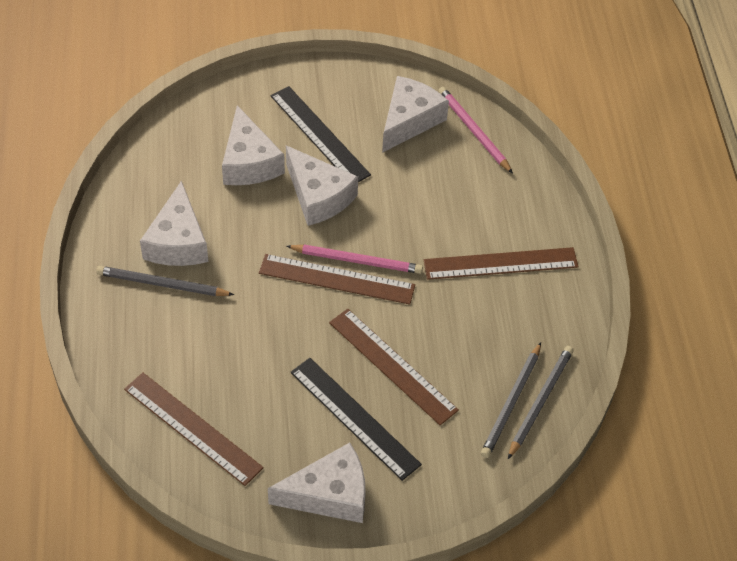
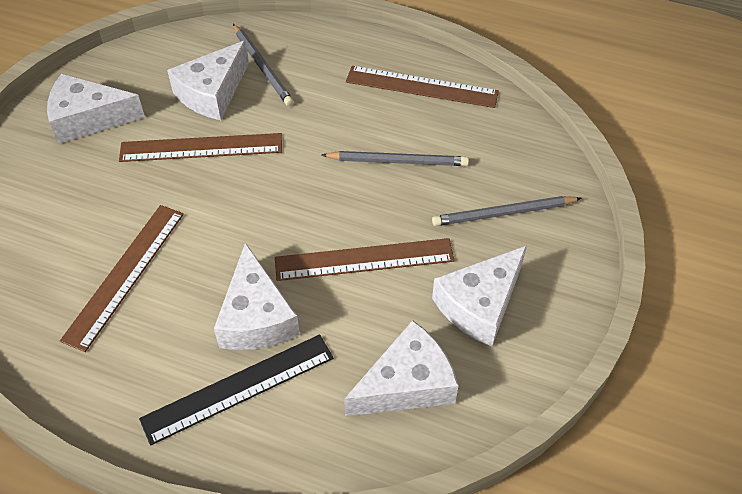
black ruler: [270,86,371,182] [291,358,422,481] = 2 -> [139,335,334,446] = 1
pink pencil: [286,245,423,274] [438,87,513,174] = 2 -> none = 0

